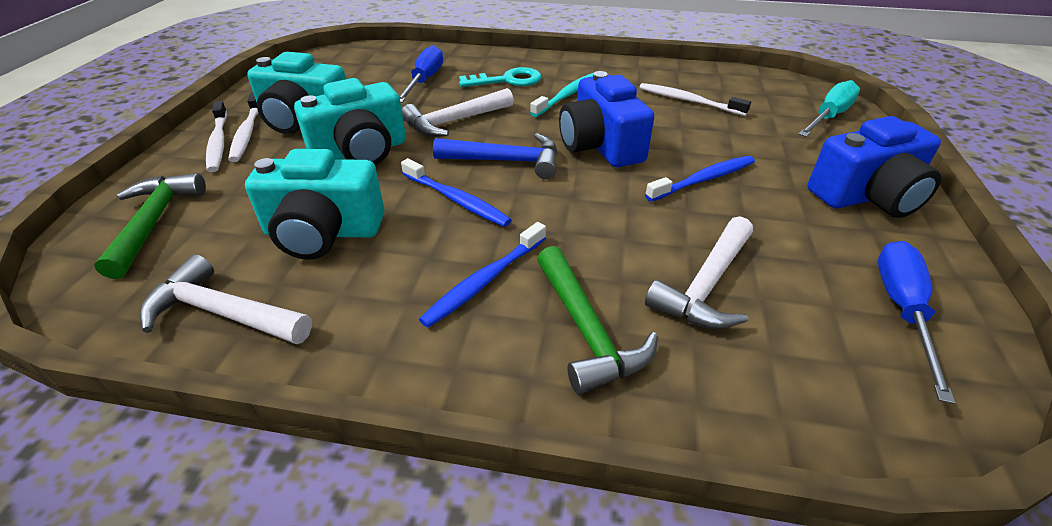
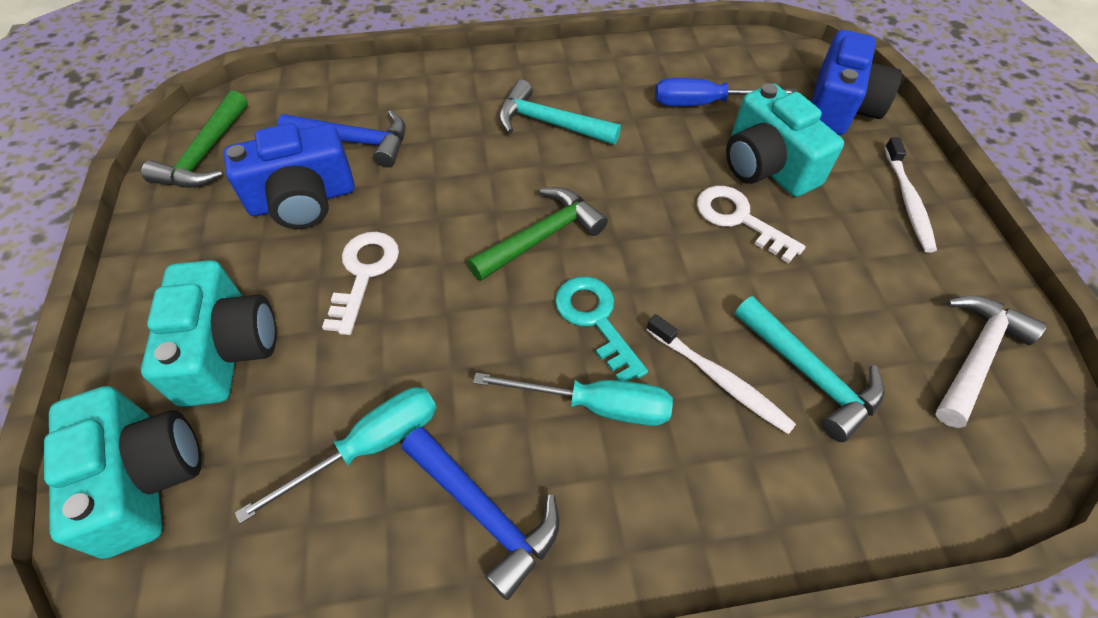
blue hammer: [433,133,558,179] = 1 -> [277,110,406,167] [402,427,559,600] = 2
blue screwdriver: [400,45,443,103] [878,241,955,404] = 2 -> [655,78,797,106] = 1
blue toothbrush: [401,158,512,227] [419,222,546,328] [645,156,755,202] = 3 -> none = 0
turquoise hammer: none = 0 -> [498,80,621,145] [735,296,884,442] = 2
turquoise screwdriver: [798,80,860,137] = 1 -> [235,387,437,524] [473,373,673,426] = 2
turquoise toothbrush: [530,73,593,117] = 1 -> none = 0
white hammer: [140,254,312,344] [402,88,514,137] [645,216,753,329] = 3 -> [935,296,1047,428] = 1
white key: none = 0 -> [322,232,399,335] [697,186,806,263] = 2
white toothbrush: [206,101,227,172] [228,92,258,162] [639,83,751,116] = 3 -> [647,314,796,434] [884,137,937,253] = 2

